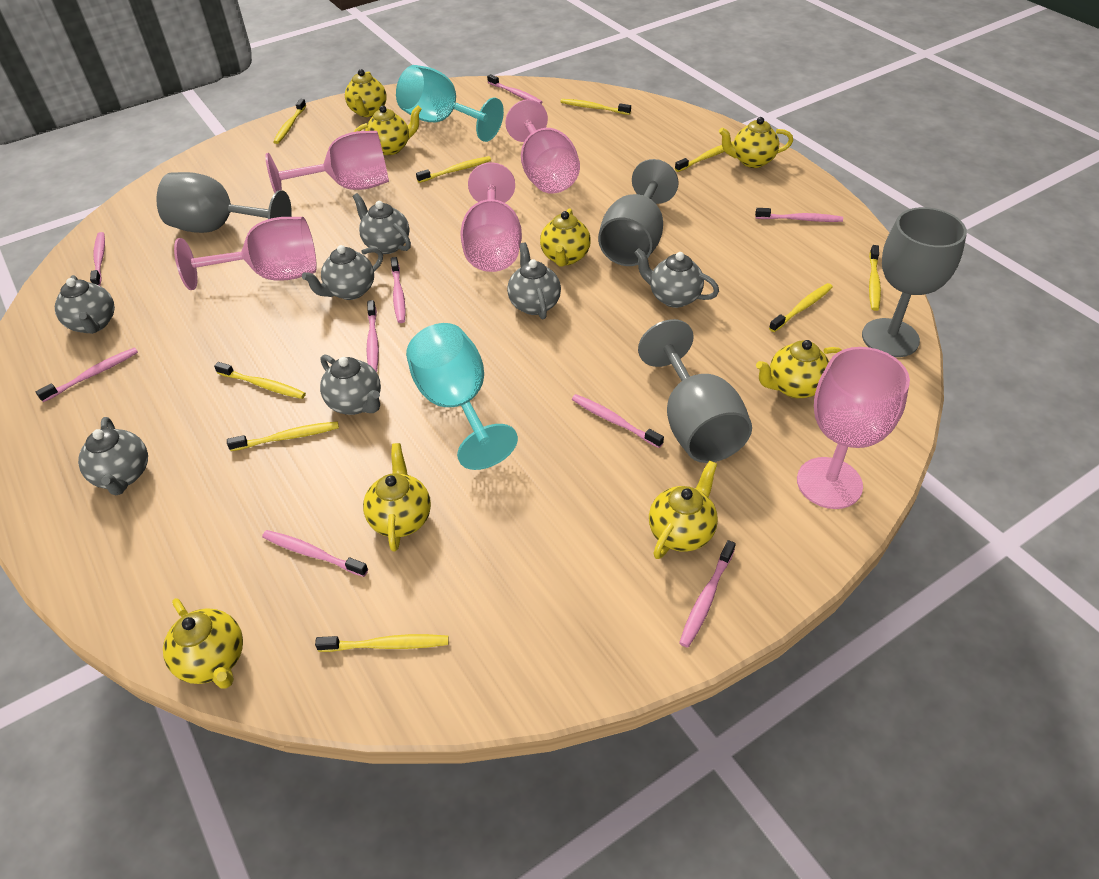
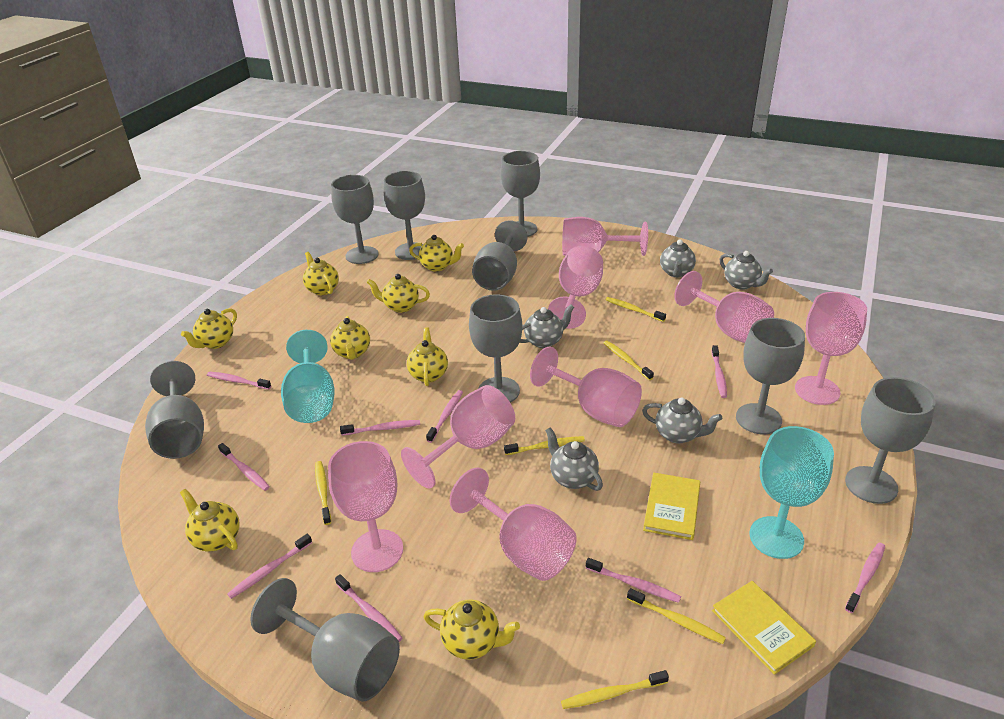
grey goblet: [156,172,292,233] [598,159,679,266] [638,319,752,463] [862,207,967,357] = 4 -> [145,361,204,459] [250,578,400,702] [331,175,379,264] [384,171,425,260] [469,294,522,402] [472,220,527,291] [501,151,540,237] [736,318,805,434] [845,377,936,504] = 9
grey teapot: [55,275,115,334] [78,417,148,495] [302,245,383,300] [320,354,381,415] [353,193,411,254] [507,242,561,320] [634,248,719,308] = 7 -> [519,304,574,348] [545,427,603,491] [642,397,722,444] [660,239,696,277] [720,251,773,290] = 5
pink goblet: [174,217,317,290] [265,131,389,193] [461,162,522,272] [505,99,580,194] [797,347,910,509] = 5 -> [328,441,403,572] [401,385,515,488] [449,468,577,581] [530,347,642,427] [548,246,603,329] [562,217,648,256] [674,271,774,343] [795,292,867,405] = 8
yellow book: none = 0 -> [643,473,700,540] [712,581,816,675] = 2
yellow toothbrush: [214,362,306,399] [227,421,339,451] [273,99,306,144] [315,634,449,652] [416,156,491,183] [560,99,631,115] [675,141,734,172] [769,283,833,332] [869,245,881,311] = 9 -> [315,461,331,525] [504,436,585,455] [561,670,669,709] [604,341,654,380] [606,297,666,322] [627,588,726,644] = 6

